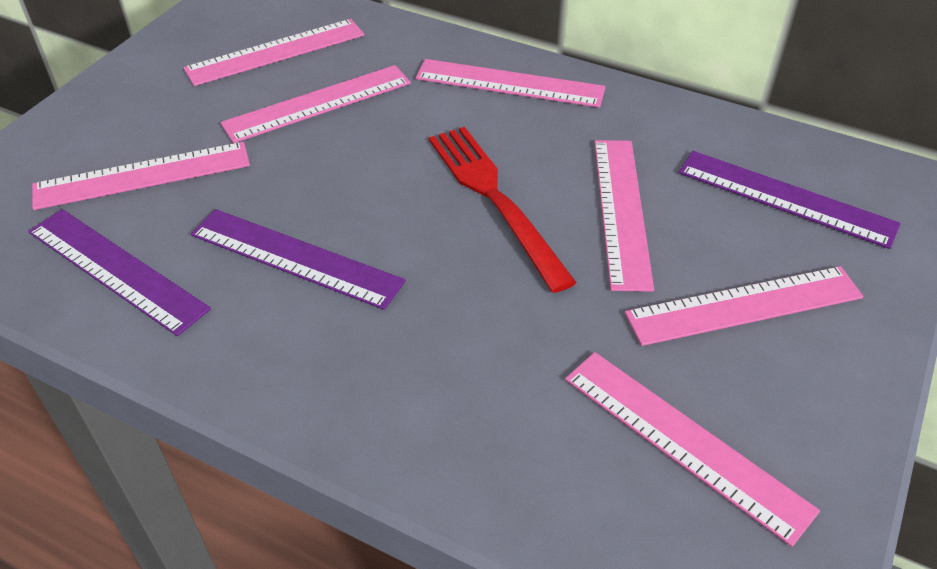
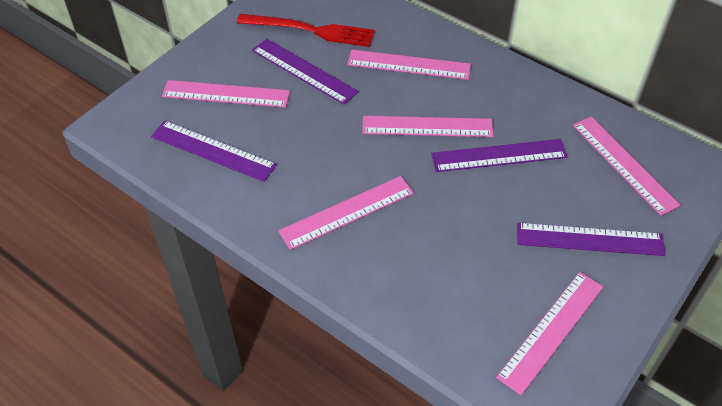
pink ruler: [32,142,250,210] [183,19,364,86] [220,65,411,143] [416,59,605,108] [565,352,820,547] [594,140,654,292] [625,266,863,346] = 7 -> [162,80,290,108] [278,176,414,250] [347,50,471,80] [362,116,494,137] [496,272,604,395] [573,116,681,216] = 6
purple ruler: [28,209,211,336] [191,209,406,310] [678,151,901,249] = 3 -> [151,121,277,182] [252,39,359,105] [431,139,567,172] [517,223,666,256] = 4

